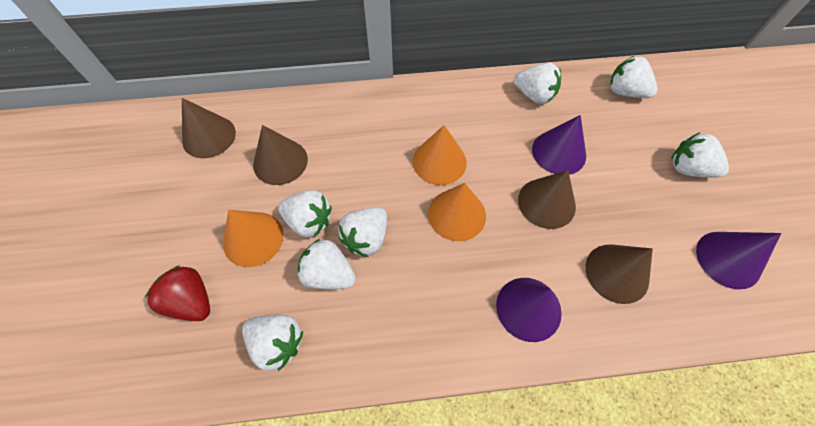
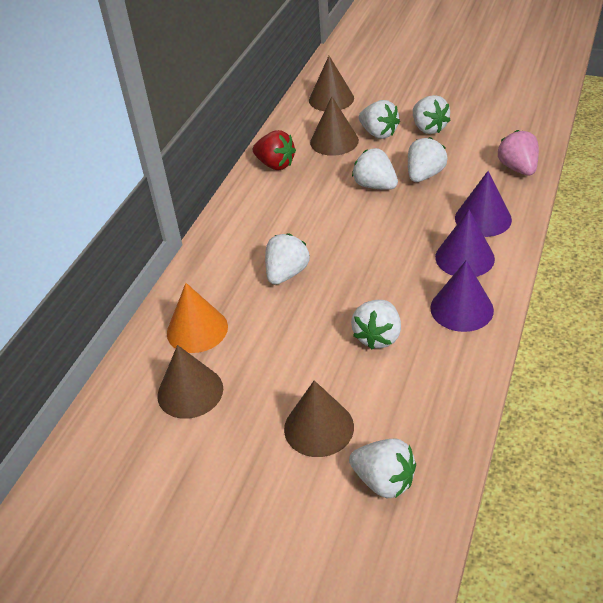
orange cone: [223,210,283,267] [413,125,467,185] [428,183,486,241] = 3 -> [167,283,228,353] = 1
pink strawberry: none = 0 -> [497,130,539,176] = 1

